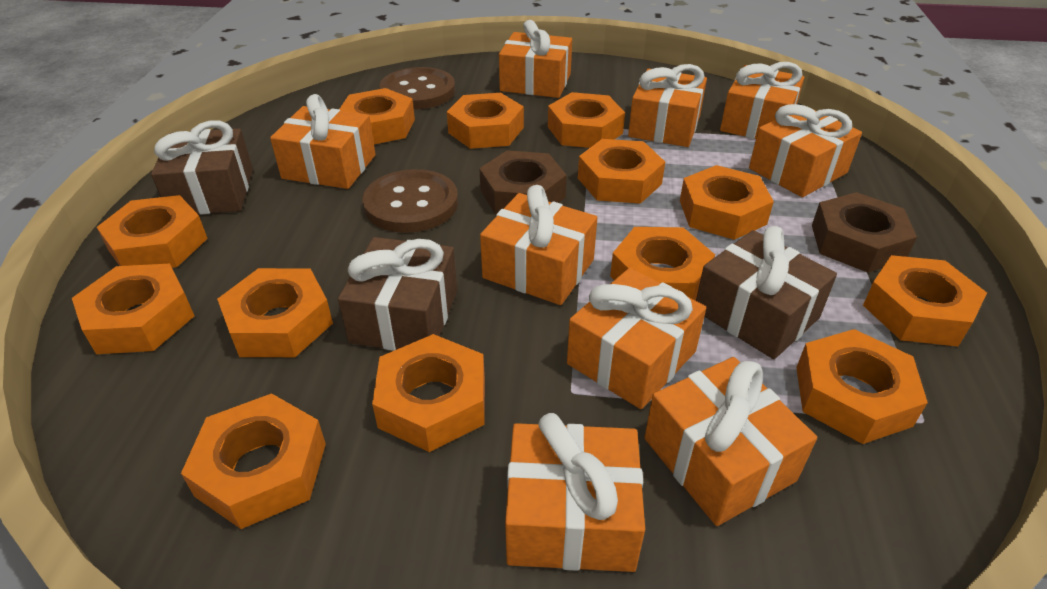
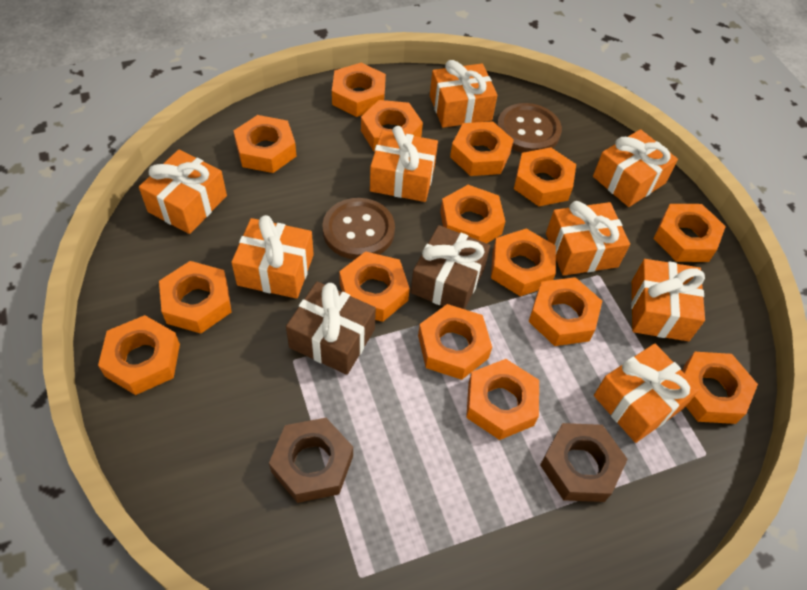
brown gift: [151,120,253,214] [338,237,457,351] [696,226,837,359] = 3 -> [286,281,376,375] [411,225,490,309] = 2
orange gift: [270,94,376,189] [480,185,597,305] [499,20,572,98] [505,413,645,572] [567,268,706,409] [628,64,707,147] [644,357,817,526] [720,62,804,139] [749,104,862,197] = 9 -> [139,150,227,234] [231,215,314,299] [370,126,438,202] [430,60,497,128] [546,201,630,276] [593,129,678,207] [594,344,700,443] [631,259,705,341] = 8
orange nut: [72,264,194,354] [97,195,208,268] [181,393,326,529] [217,268,333,357] [339,88,415,144] [372,334,485,452] [447,93,524,149] [548,92,625,148] [578,139,665,204] [610,227,715,301] [680,165,774,240] [796,329,928,444] [863,255,987,347] = 13 -> [98,315,180,395] [159,261,231,333] [234,115,297,173] [332,63,386,117] [339,251,410,322] [361,100,423,151] [418,304,492,380] [440,185,505,243] [450,121,514,176] [466,359,539,440] [491,228,556,296] [514,148,576,206] [528,277,602,346] [653,204,726,262] [682,352,758,424] = 15

